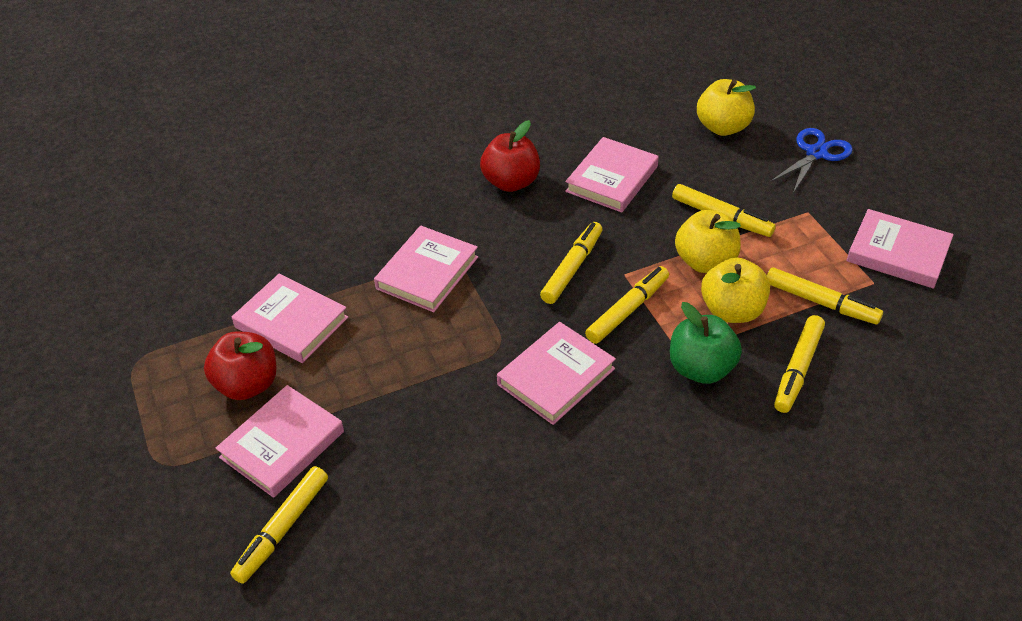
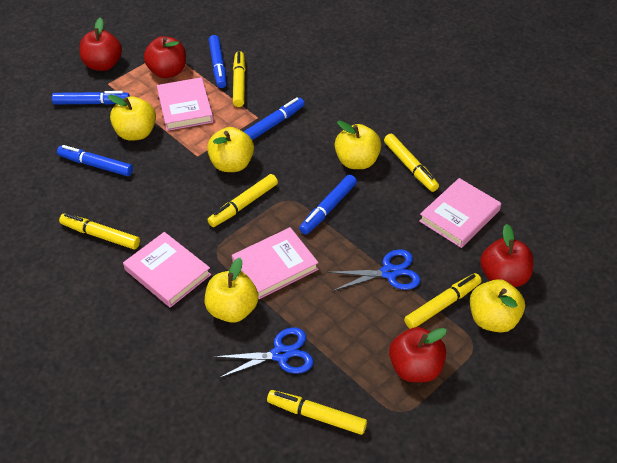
blue marker: none = 0 -> [52,91,130,105] [57,145,133,176] [209,35,227,88] [243,97,305,140] [299,174,357,234] = 5
blue scissors: [770,128,853,193] = 1 -> [214,327,314,378] [328,249,421,291] = 2
green apple: [670,302,742,384] = 1 -> none = 0
pink book: [215,385,344,498] [232,274,348,363] [374,226,478,312] [497,322,616,425] [565,137,659,213] [847,209,954,289] = 6 -> [123,232,211,308] [157,77,213,131] [232,227,319,299] [419,178,501,248] = 4
red apple: [204,331,277,400] [480,120,540,192] = 2 -> [79,17,122,71] [144,36,186,78] [389,327,447,382] [480,224,534,287] = 4
yellow apple: [675,210,741,273] [697,79,756,136] [701,257,770,323] = 3 -> [108,95,156,141] [205,258,259,323] [207,127,254,172] [335,121,381,169] [470,279,525,333] = 5

